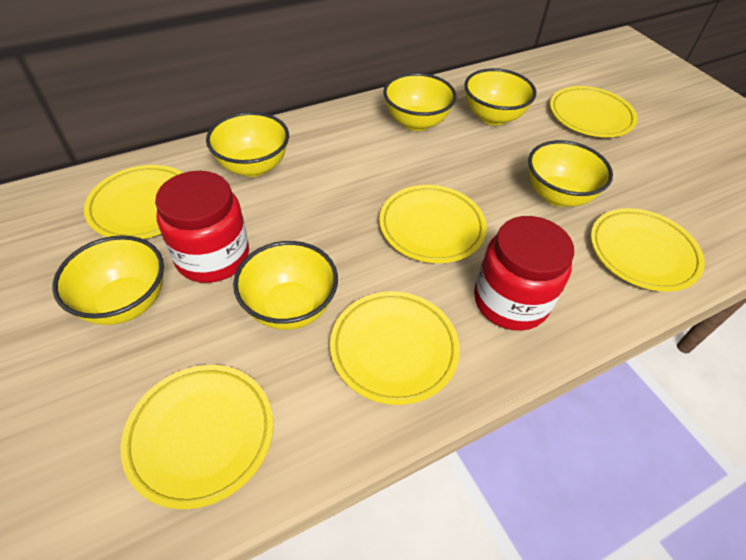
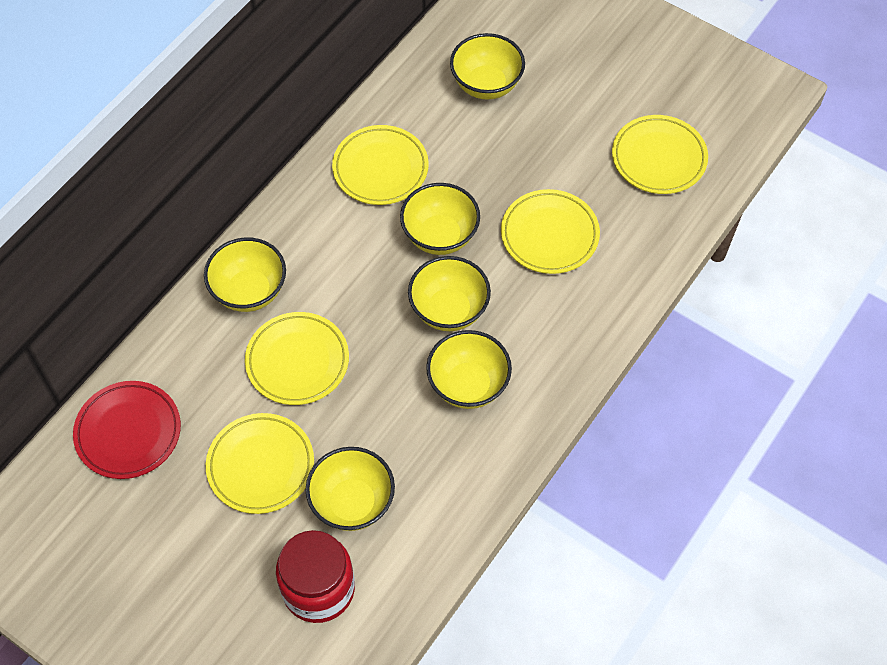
red jar: [155,171,249,283] [474,216,574,331] = 2 -> [276,530,355,623] = 1
red plate: none = 0 -> [73,381,181,479] = 1
yellow plate: [84,165,183,239] [121,365,273,509] [330,291,460,405] [379,185,487,263] [550,86,638,137] [591,208,705,292] = 6 -> [206,413,314,514] [245,312,349,405] [332,125,429,205] [501,189,600,274] [612,115,708,194] = 5

